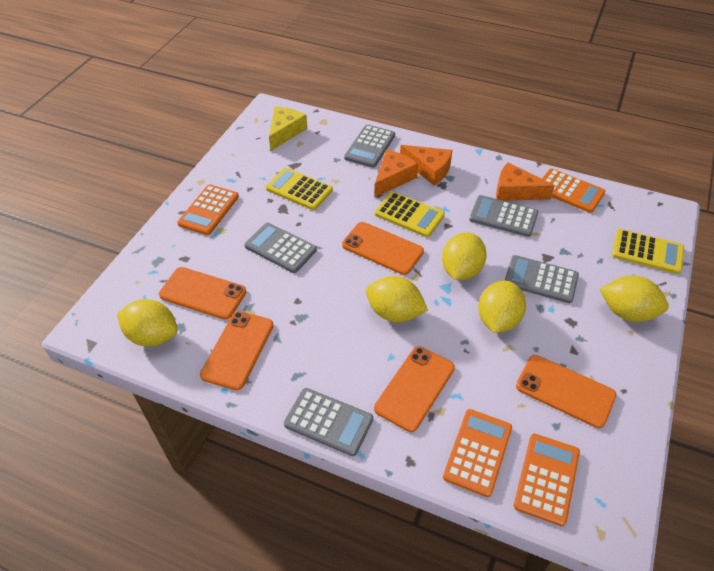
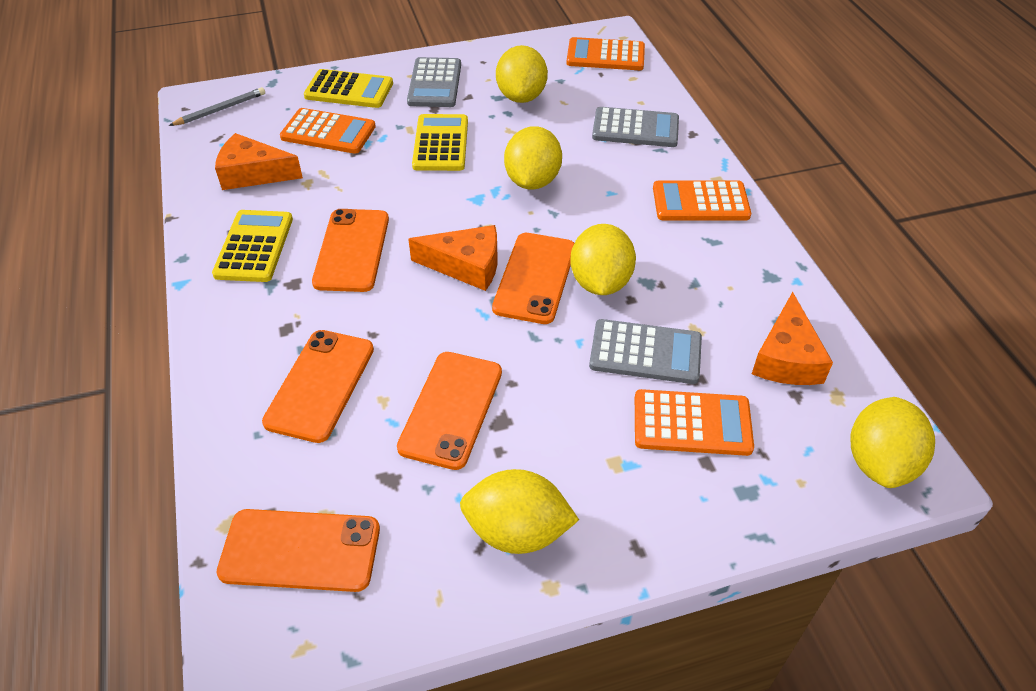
grey calculator: [244,223,317,273] [284,388,373,456] [344,125,395,168] [469,195,538,237] [505,255,579,303] = 5 -> [407,57,461,107] [589,319,702,384] [592,107,679,147] = 3
grey pencil: none = 0 -> [169,87,265,126] = 1
yellow cheese: [269,107,307,151] = 1 -> none = 0

